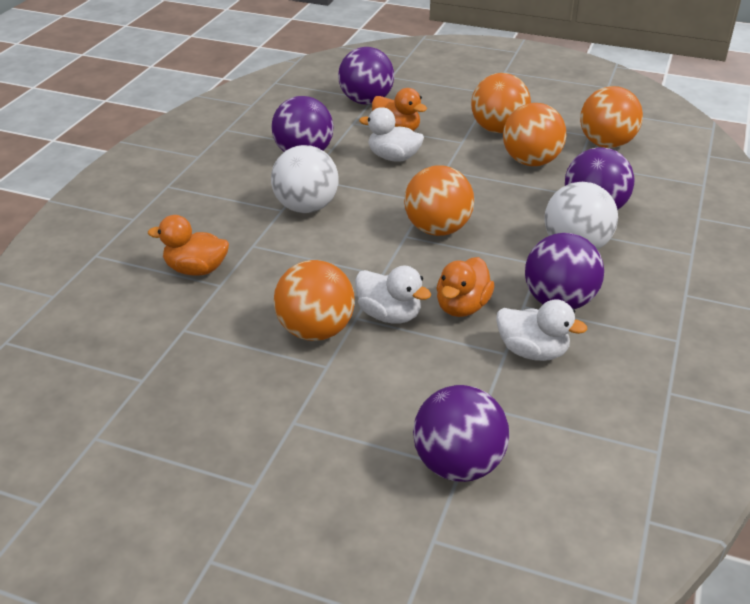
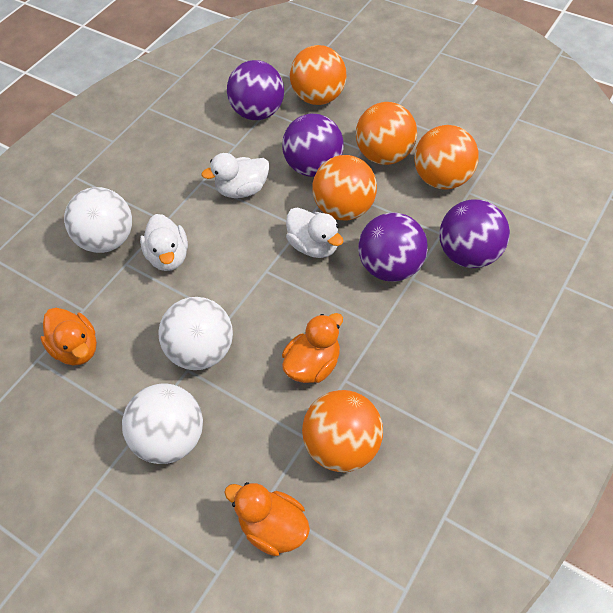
purple ball: [272,96,334,152] [338,47,394,104] [413,385,509,482] [525,233,604,309] [565,147,634,210] = 5 -> [227,60,284,120] [282,114,344,177] [358,212,428,282] [439,199,510,268] = 4
white ball: [271,145,339,213] [545,182,618,250] = 2 -> [64,187,132,253] [122,384,203,464] [158,297,233,370] = 3

